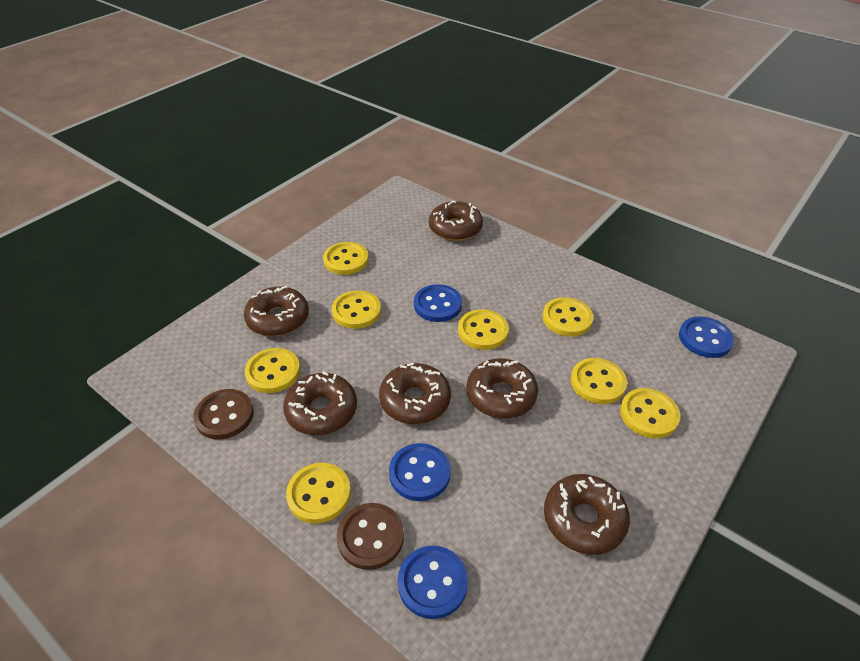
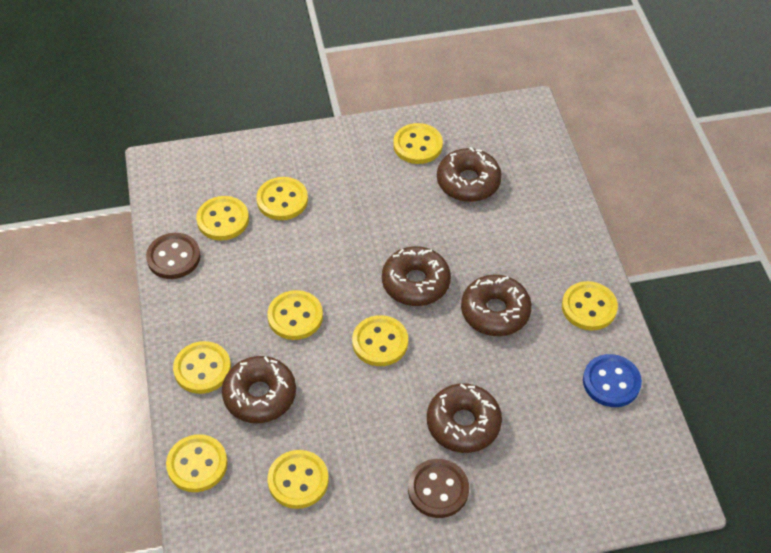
blue button: [389,443,451,501] [398,546,468,619] [414,284,462,322] [679,316,734,358] = 4 -> [583,354,642,407] = 1
brown donut: [244,286,309,336] [283,371,357,435] [379,363,451,424] [429,200,483,241] [467,358,538,419] [544,474,630,555] = 6 -> [222,356,296,423] [382,246,451,306] [427,383,502,453] [437,147,502,202] [461,274,532,336] = 5
yellow button: [245,348,300,393] [286,463,351,524] [323,242,369,275] [332,290,381,329] [458,309,509,350] [542,297,593,337] [570,358,627,404] [620,388,680,438] = 8 -> [166,434,228,492] [173,341,231,394] [196,196,249,240] [256,177,308,220] [267,290,323,340] [268,450,329,509] [352,315,408,366] [393,123,443,164] [562,281,618,330] = 9

